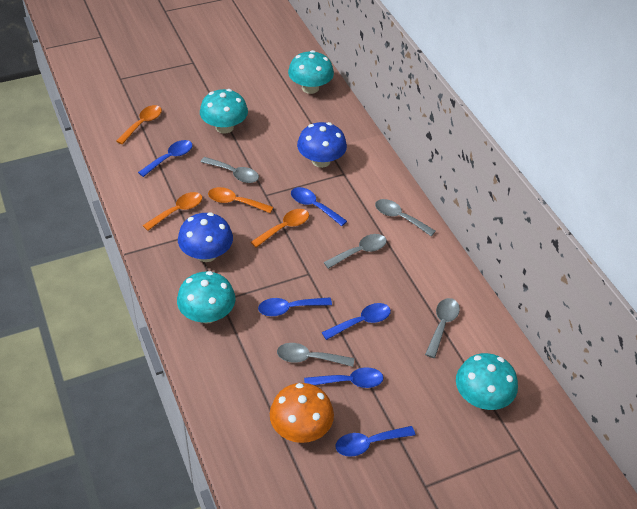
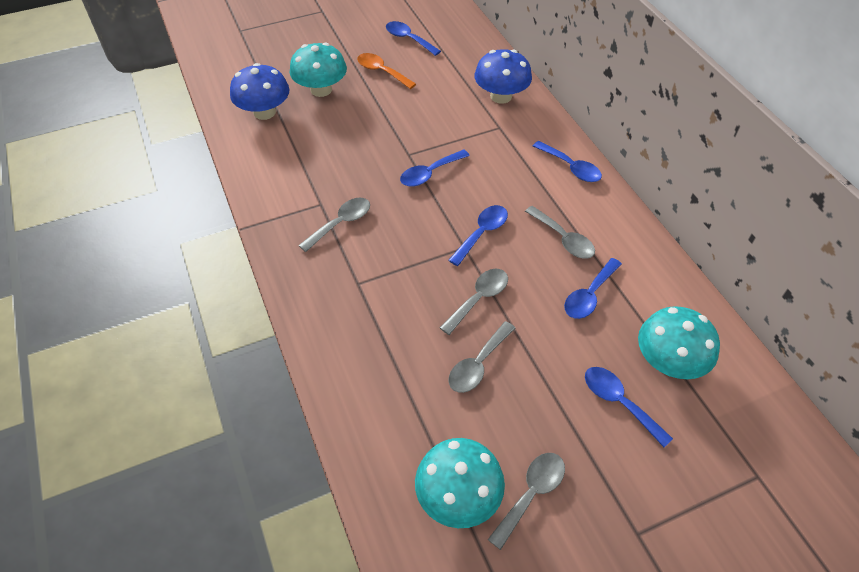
orange mushroom: [270,383,334,443] = 1 -> none = 0
orange spoon: [116,105,162,144] [143,192,202,231] [208,187,273,213] [251,209,309,248] = 4 -> [357,53,416,89] = 1
turquoise mushroom: [177,271,236,324] [200,89,248,134] [288,50,334,94] [456,353,518,410] = 4 -> [290,42,347,97] [415,438,505,528] [638,306,720,379] = 3

